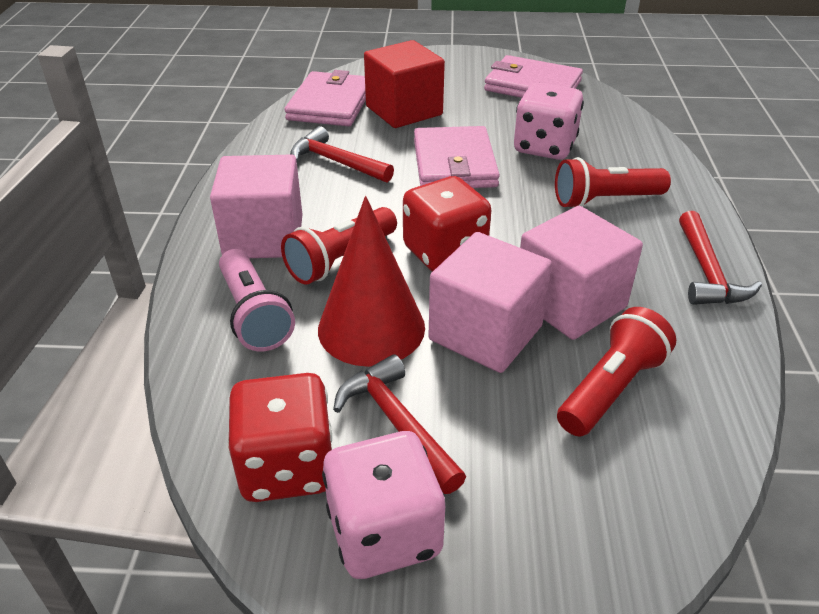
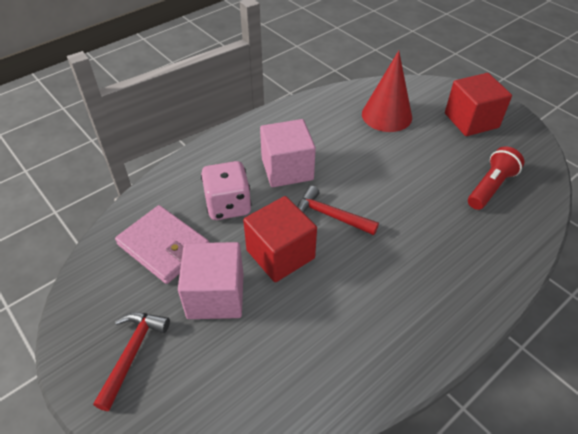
pink cube: [210,154,303,258] [429,232,552,373] [520,206,643,340] = 3 -> [178,242,244,319] [260,119,316,187] = 2
pink dice: [322,431,445,579] [514,83,584,160] = 2 -> [201,161,252,220] = 1
pink flashlight: [219,249,295,352] = 1 -> none = 0
pink wallet: [285,70,366,126] [414,126,500,188] [484,55,583,98] = 3 -> [115,205,209,284] = 1
red cube: [364,40,445,128] = 1 -> [243,196,317,282] [445,73,512,136] = 2
red dice: [227,373,332,502] [403,176,491,272] = 2 -> none = 0
red flashlight: [281,207,397,285] [555,157,671,208] [557,307,676,436] = 3 -> [468,146,524,210] = 1
red hammer: [290,126,394,182] [333,354,466,494] [679,211,762,305] = 3 -> [93,312,170,411] [297,186,379,235] = 2

